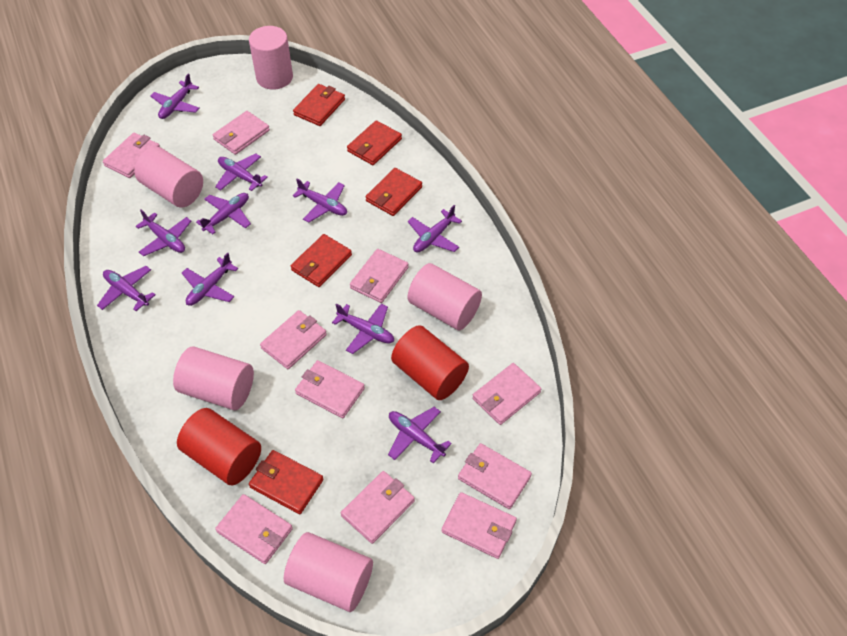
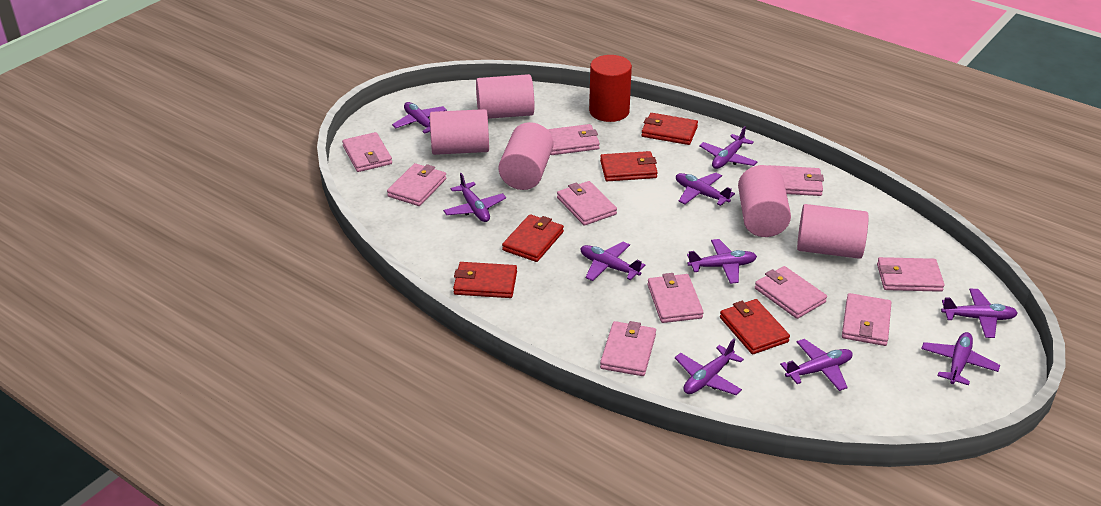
red cylinder: [177,408,261,486] [391,325,469,400] = 2 -> [589,55,632,122] = 1

